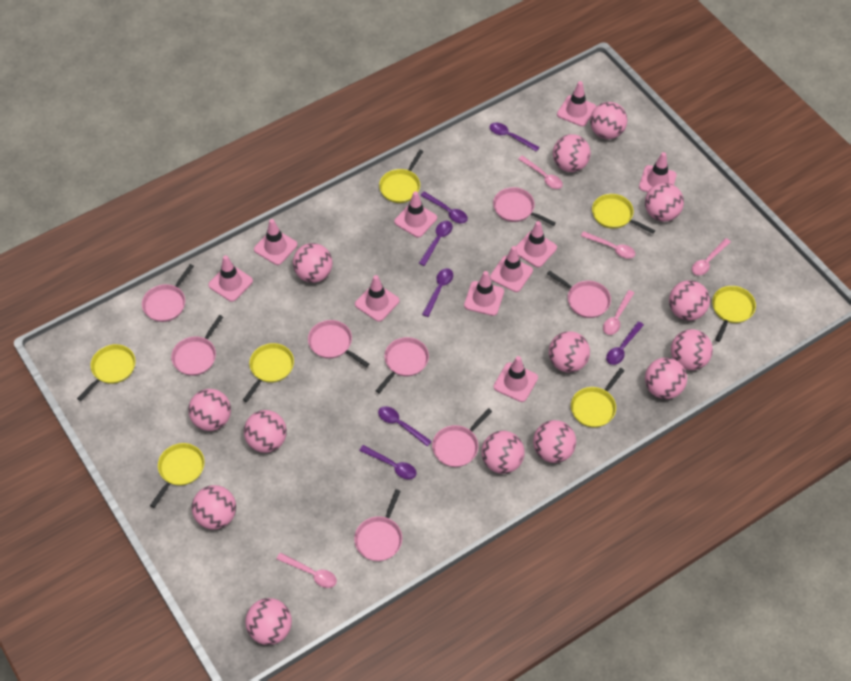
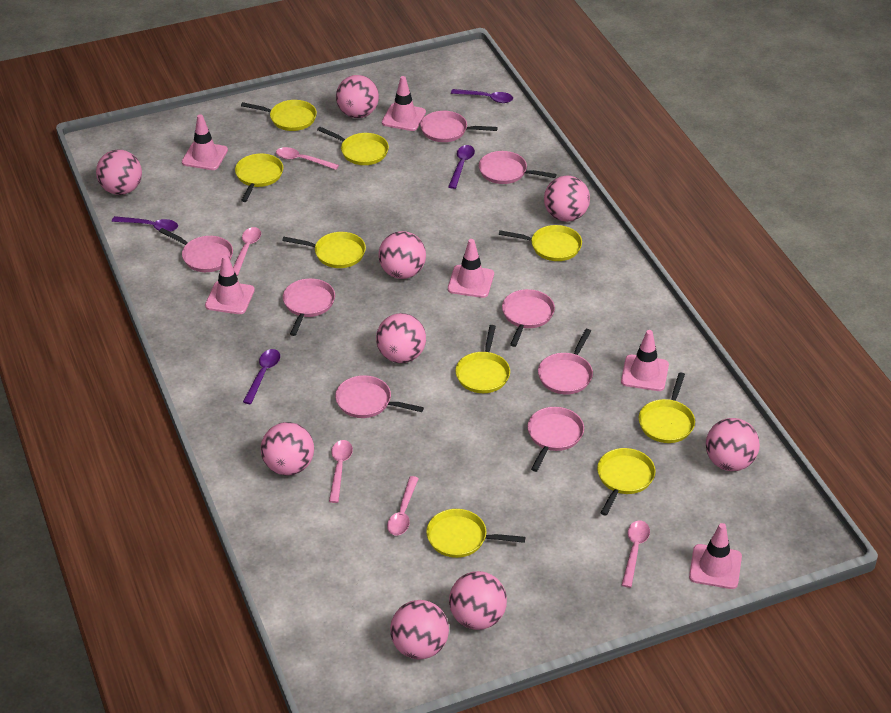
pink ball: [188,389,231,431] [192,485,236,530] [244,410,287,453] [245,598,292,645] [293,243,333,283] [481,431,524,474] [533,420,576,463] [549,331,590,372] [553,134,591,172] [590,102,627,139] [645,183,684,222] [645,357,687,399] [669,280,710,321] [671,329,713,370] = 14 -> [96,150,142,195] [261,422,314,475] [336,75,379,118] [376,313,426,363] [379,231,426,279] [390,600,449,659] [449,571,507,630] [544,175,590,222] [706,418,760,471] = 9
pink traffic cone: [208,255,253,302] [254,219,298,265] [355,275,400,322] [394,191,437,238] [464,271,504,316] [490,246,533,292] [494,356,538,402] [516,221,557,267] [557,81,596,127] [639,152,677,192] = 10 -> [182,114,228,170] [205,255,255,314] [382,76,426,131] [448,239,494,298] [621,330,669,391] [689,523,742,589] = 6
purple spoon: [359,445,417,479] [378,406,432,447] [419,221,453,266] [420,191,468,224] [422,268,453,317] [490,123,540,152] [606,321,644,365] = 7 -> [112,216,178,232] [243,349,280,404] [448,145,475,189] [451,89,513,103] = 4
yellow pan: [77,344,136,401] [150,443,205,508] [243,343,294,402] [379,150,424,203] [571,368,625,428] [592,194,655,234] [712,286,756,342] = 7 -> [235,153,283,202] [241,100,317,131] [282,232,366,268] [317,127,389,165] [426,509,525,558] [455,325,510,393] [499,225,582,261] [597,448,656,516] [639,372,695,443] = 9

